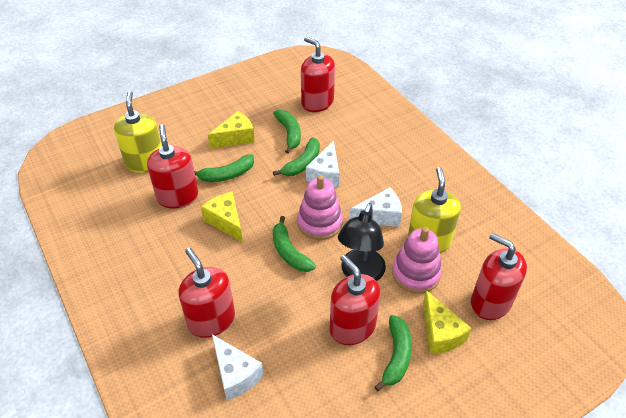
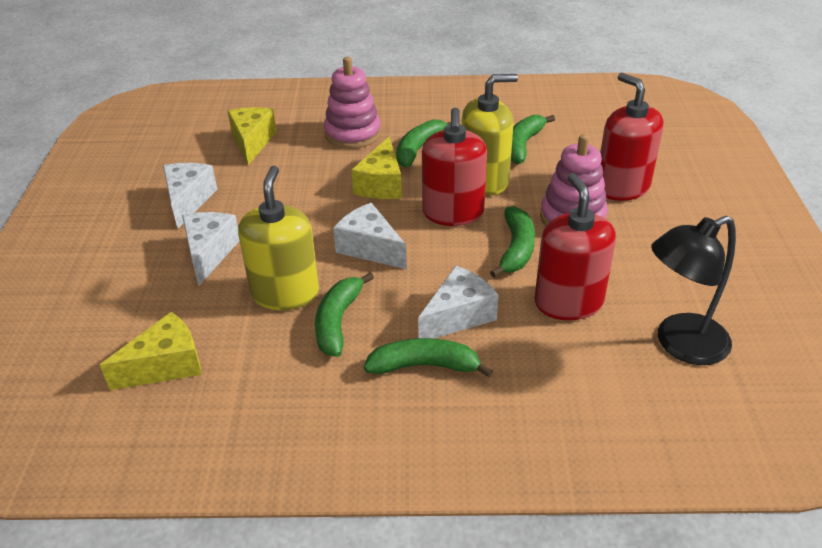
red soap dispenser: [147,124,198,209] [179,248,235,338] [301,37,335,112] [330,255,381,345] [471,233,527,320] = 5 -> [422,107,487,226] [535,173,616,320] [600,73,664,201] = 3
white cheese: [212,334,264,400] [306,141,339,188] [350,187,402,227] = 3 -> [163,163,217,229] [182,212,239,286] [333,203,407,269] [418,265,499,338] = 4

